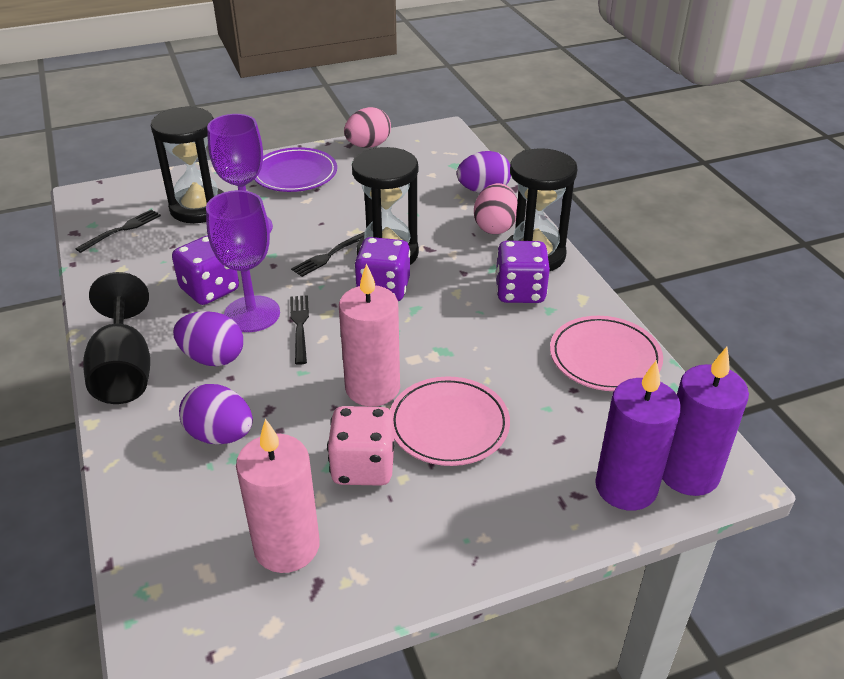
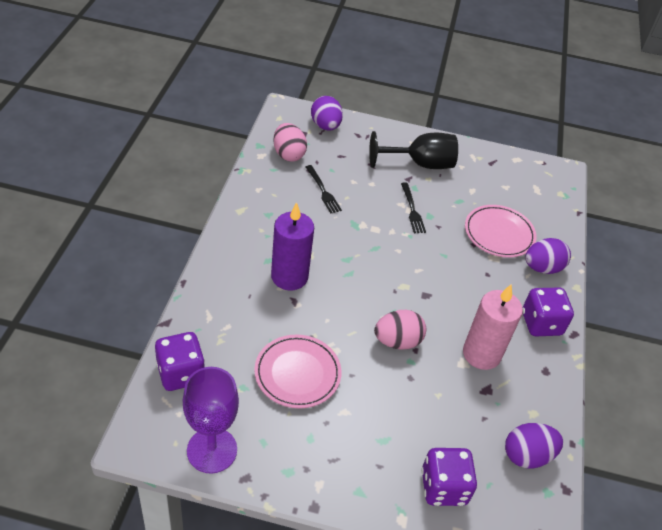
black fork: [75,209,161,253] [290,295,309,365] [291,232,365,277] = 3 -> [306,165,342,213] [401,182,426,233] = 2
black hourglass: [151,106,223,223] [352,147,419,265] [506,148,577,272] = 3 -> none = 0
pink candle: [236,419,320,573] [339,263,400,406] = 2 -> [463,284,523,370] = 1
pink dice: [327,406,394,486] = 1 -> none = 0
purple candle: [595,360,681,511] [662,347,749,496] = 2 -> [271,202,314,290] = 1
purple goblet: [206,190,280,332] [207,114,273,232] = 2 -> [183,367,239,474] = 1
purple plate: [254,147,337,192] = 1 -> none = 0

